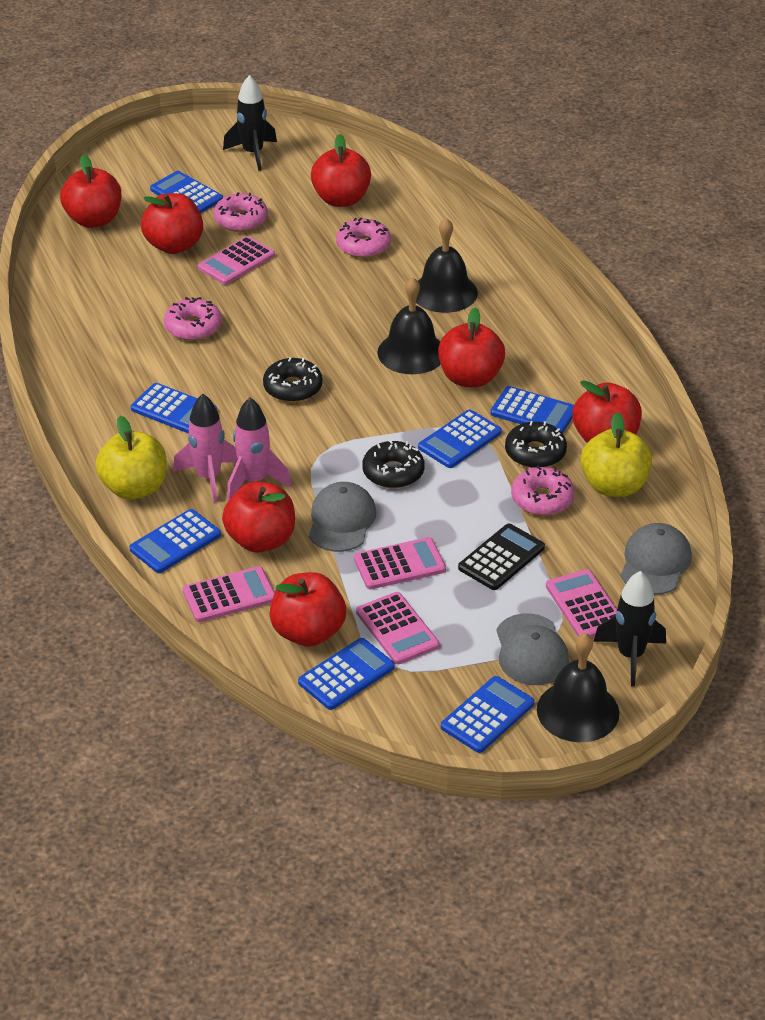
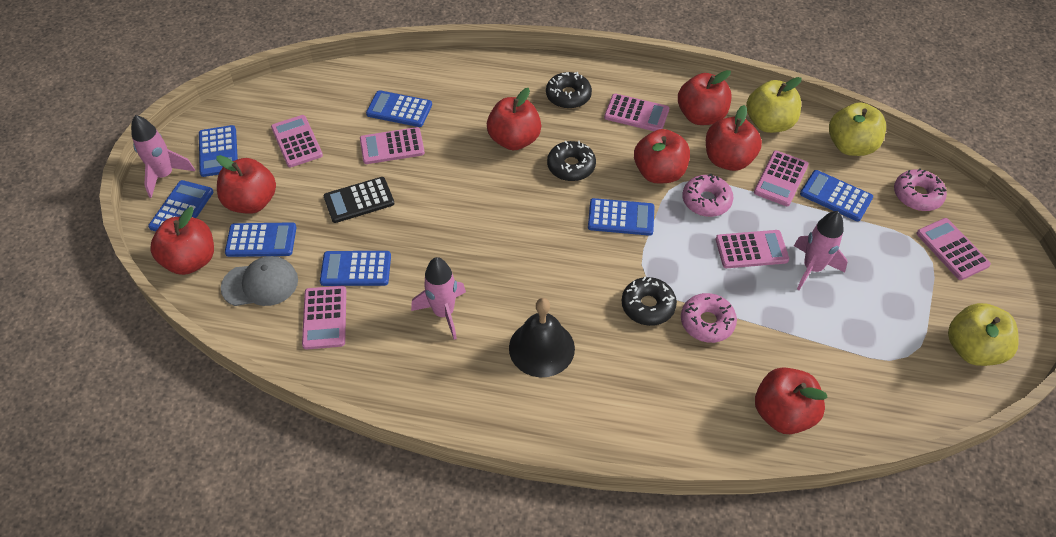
black bell: [377,277,441,374] [416,218,478,313] [537,633,619,742] = 3 -> [509,298,575,377] = 1
black rocket: [223,75,277,171] [593,571,666,687] = 2 -> none = 0
grey cap: [309,482,376,552] [496,613,569,685] [621,523,692,595] = 3 -> [221,256,298,306] = 1
pink calculator: [183,566,275,622] [198,236,275,285] [354,537,446,589] [356,592,439,664] [546,569,617,638] = 5 -> [271,115,323,167] [302,286,346,350] [360,127,425,164] [604,94,669,131] [716,230,789,268] [754,151,809,206] [916,218,991,280] = 7
pink donut: [164,297,222,341] [214,192,268,232] [336,218,391,258] [511,465,575,516] = 4 -> [681,293,737,343] [682,173,733,217] [894,168,947,211] = 3
pink rocket: [173,394,238,503] [227,397,292,501] = 2 -> [131,115,195,198] [411,257,466,340] [794,211,847,290] = 3
yellow apple: [95,416,166,500] [581,412,652,497] = 2 -> [746,77,802,133] [829,102,886,156] [948,303,1019,366] = 3

